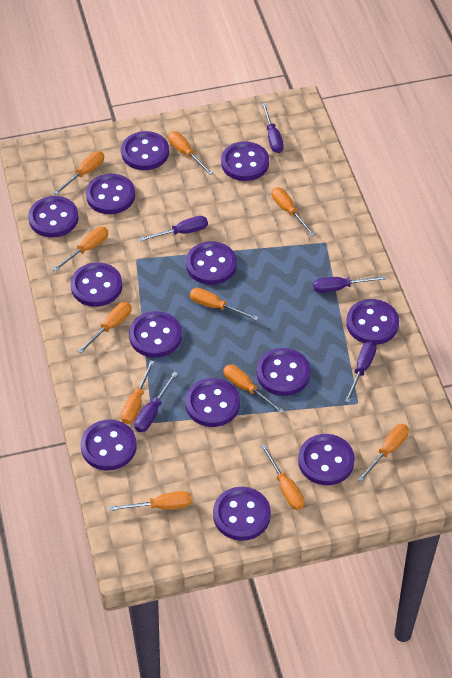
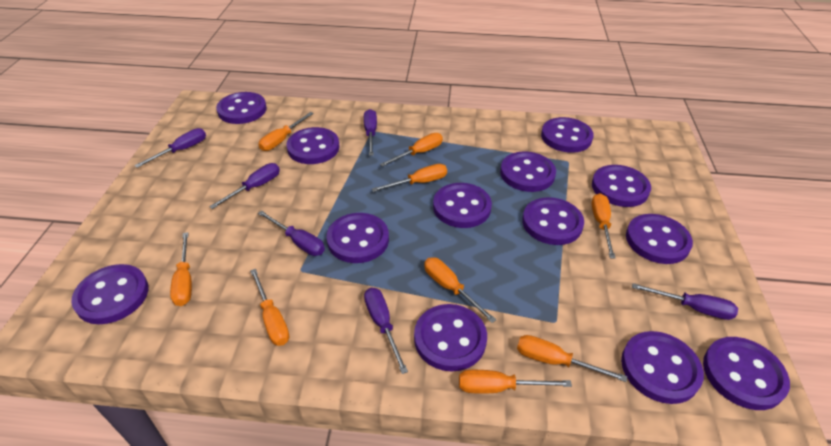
orange screwdriver: [53,227,108,272] [54,151,104,195] [78,302,131,353] [109,491,191,511] [121,360,155,424] [168,131,213,175] [190,288,259,321] [223,365,284,414] [261,444,304,510] [272,187,315,236] [358,424,409,482] = 11 -> [170,232,192,306] [250,269,289,346] [258,112,314,151] [372,164,447,192] [380,133,443,167] [424,258,496,323] [459,370,572,394] [517,335,627,382] [592,193,615,259] = 9
purple screwdriver: [134,372,178,432] [139,216,208,241] [262,103,284,153] [313,276,386,293] [345,341,376,403] = 5 -> [135,128,206,168] [209,163,280,209] [258,211,325,256] [364,109,377,156] [364,288,408,374] [632,283,738,320] = 6

